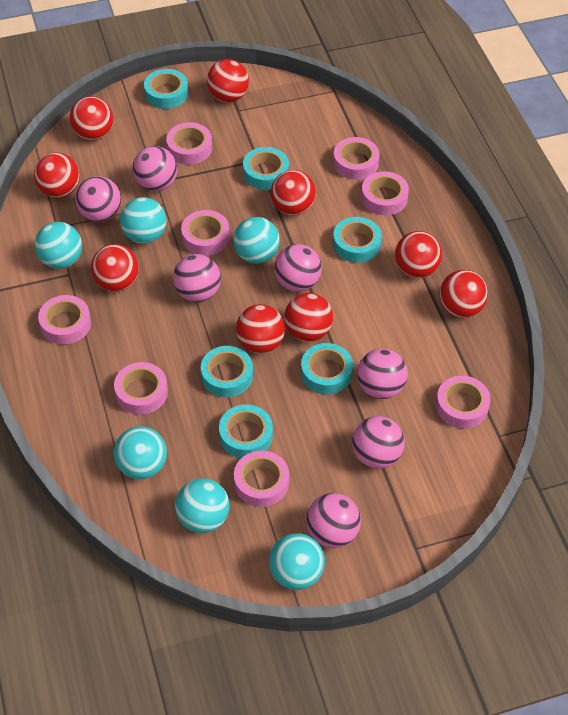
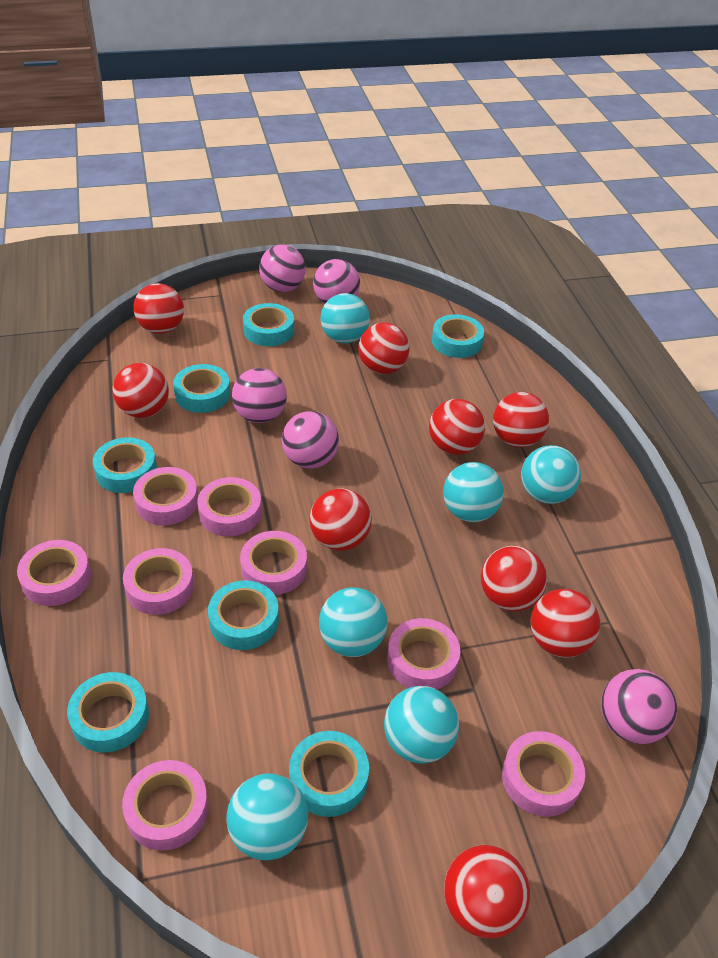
pink ball: [75,176,121,222] [132,146,177,191] [173,254,221,302] [274,244,322,292] [306,493,361,548] [352,416,405,469] [357,349,408,399] = 7 -> [232,368,287,423] [259,245,306,292] [282,411,339,468] [313,259,360,304] [601,669,677,744] = 5
turquoise tape: [144,69,188,109] [201,346,253,397] [219,404,273,458] [243,147,289,190] [301,343,353,394] [333,217,382,263] = 6 -> [67,672,149,752] [93,437,157,493] [173,364,230,413] [208,580,279,650] [243,303,294,346] [289,731,369,817] [432,314,484,358] = 7

